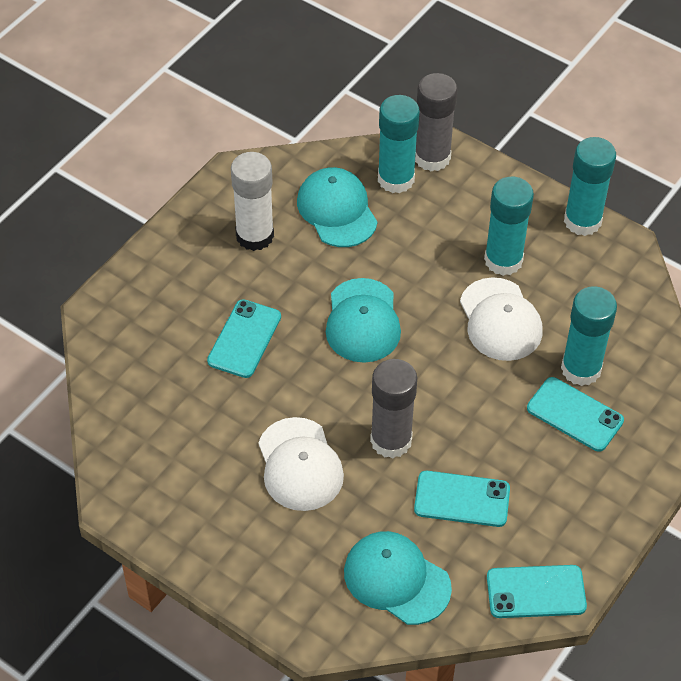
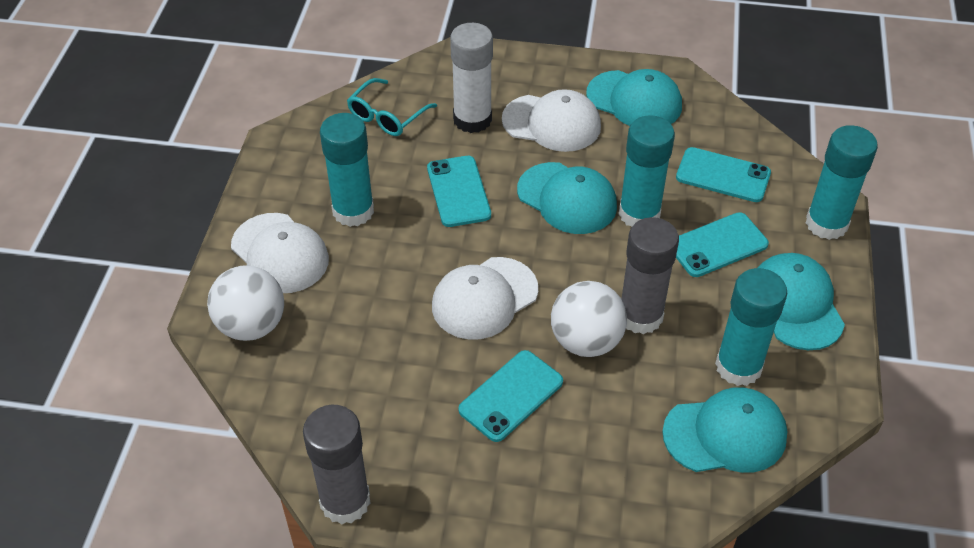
turquoise cap: [297,167,378,247] [326,278,401,363] [344,531,452,625] = 3 -> [517,162,617,234] [586,69,682,126] [662,387,788,473] [758,253,845,350] = 4
turquoise glasses: none = 0 -> [347,78,437,136] = 1
white ball: none = 0 -> [207,265,284,341] [551,281,627,357] = 2
white cap: [258,417,344,511] [460,277,543,361] = 2 -> [231,213,329,293] [432,257,538,340] [502,89,601,152] = 3

